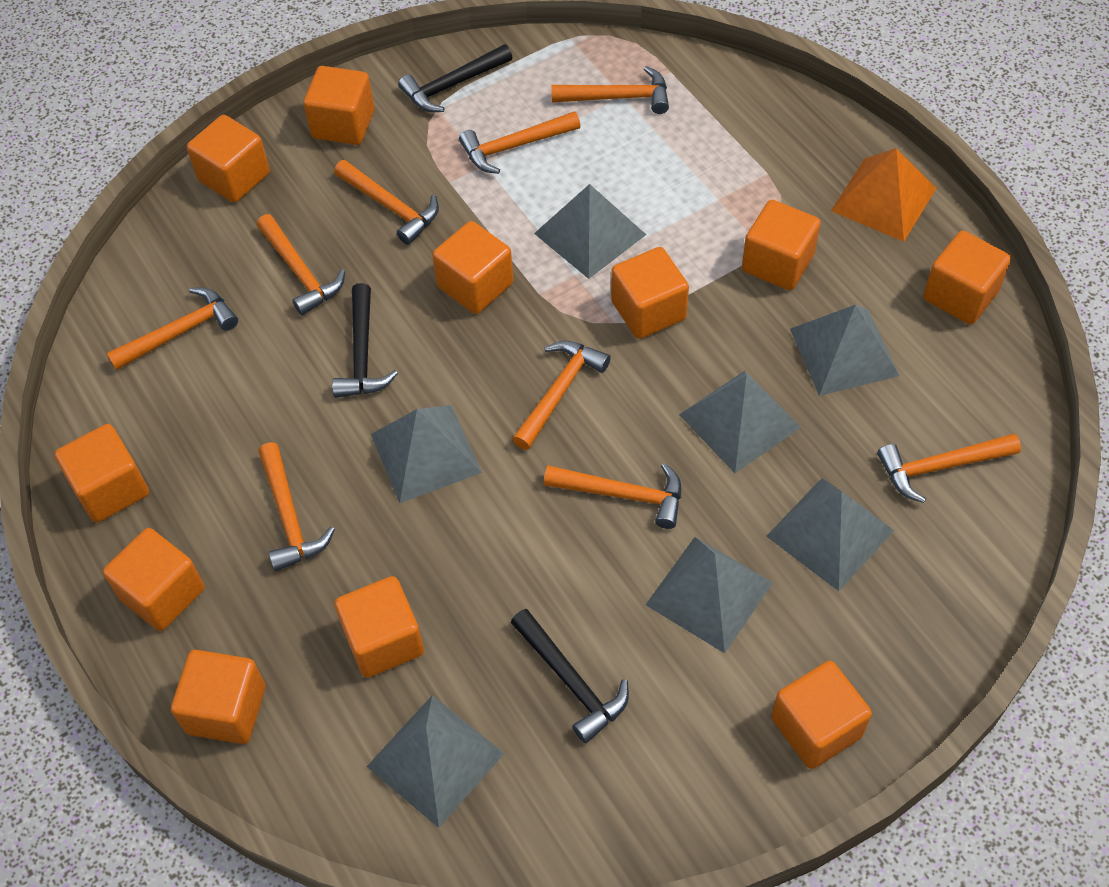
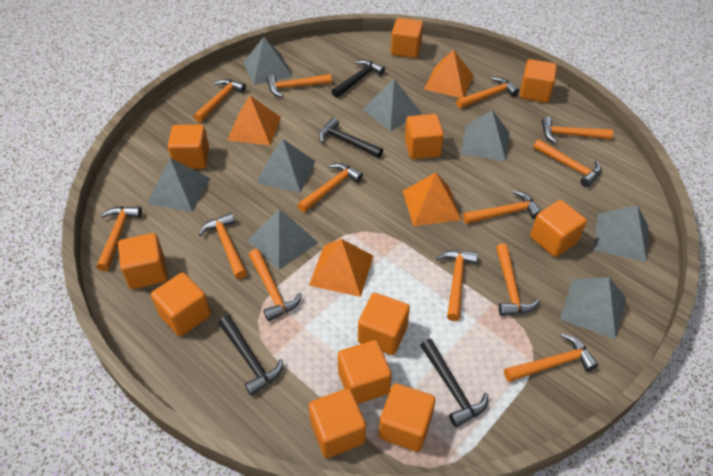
black hammer: [332,283,398,398] [398,44,513,112] [511,609,629,743] = 3 -> [218,315,283,396] [318,117,383,158] [332,60,385,98] [420,339,488,427] = 4
grey pyramid: [366,695,504,828] [371,405,482,503] [534,184,646,279] [646,537,773,653] [679,371,801,473] [766,478,894,591] [790,305,899,396] = 7 -> [147,158,210,212] [243,37,293,85] [247,210,318,270] [256,139,315,193] [362,79,422,131] [461,110,509,162] [560,277,626,340] [594,205,648,263] = 8
orange hammer: [106,288,238,370] [256,214,345,316] [258,442,335,571] [334,160,439,245] [459,111,580,174] [512,341,611,450] [544,463,681,529] [551,66,669,114] [877,434,1021,503] = 9 -> [97,206,142,271] [193,79,246,123] [199,212,247,279] [249,249,302,321] [266,74,332,97] [298,163,363,212] [436,250,478,321] [456,77,519,109] [463,190,541,224] [496,244,540,316] [504,333,598,382] [533,139,602,187] [541,117,613,144] = 13
orange pyramid: [831,148,936,242] = 1 -> [228,96,281,146] [309,239,373,297] [403,173,461,226] [424,49,474,98] = 4

